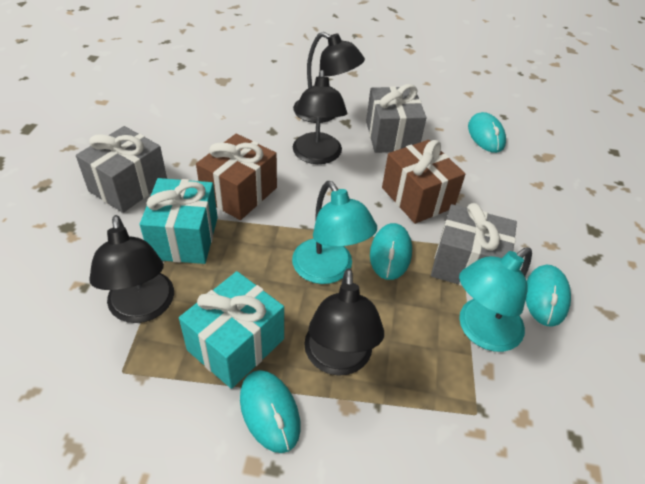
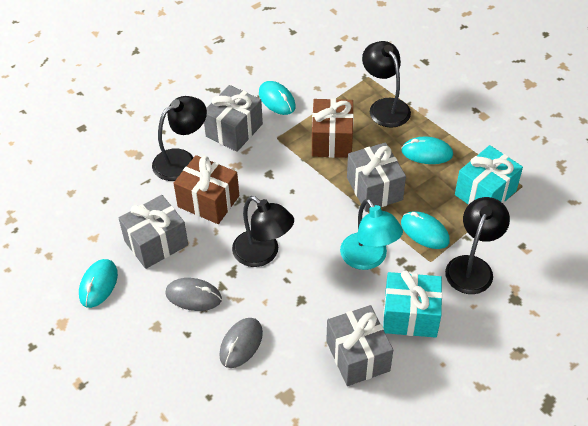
grey gift: [76,126,167,213] [366,84,426,153] [431,203,517,286] = 3 -> [119,195,188,269] [204,85,263,152] [326,305,393,386] [347,142,406,212] = 4
grey mouse: none = 0 -> [165,278,222,311] [219,318,263,368] = 2
turquoise lamp: [292,181,377,284] [459,247,532,352] = 2 -> [340,198,403,270] = 1

